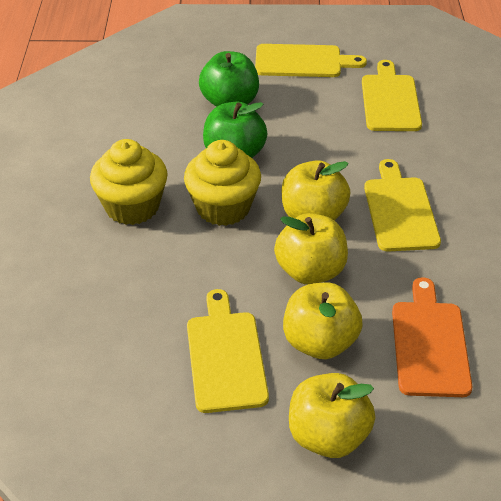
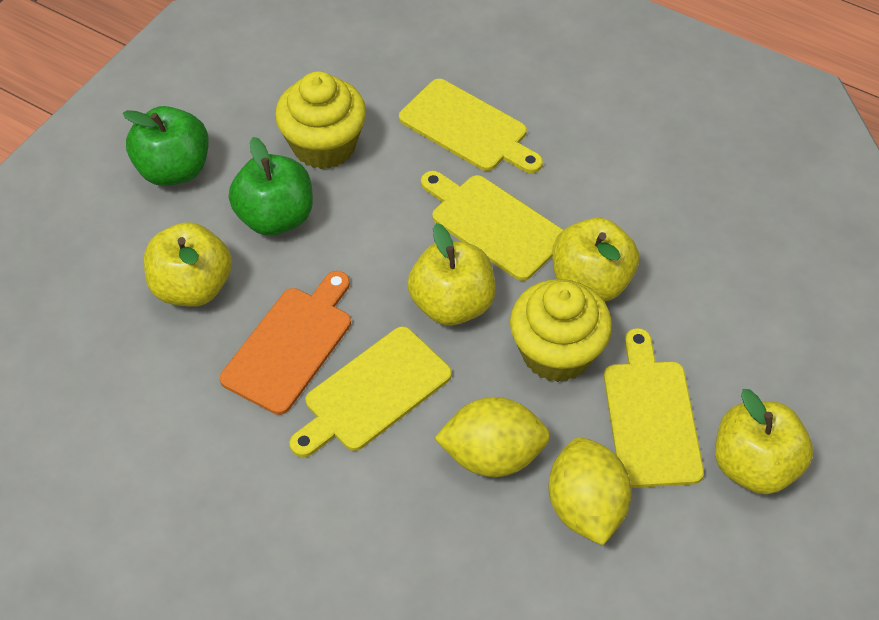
yellow lemon: none = 0 -> [434,397,550,477] [548,437,631,545] = 2

